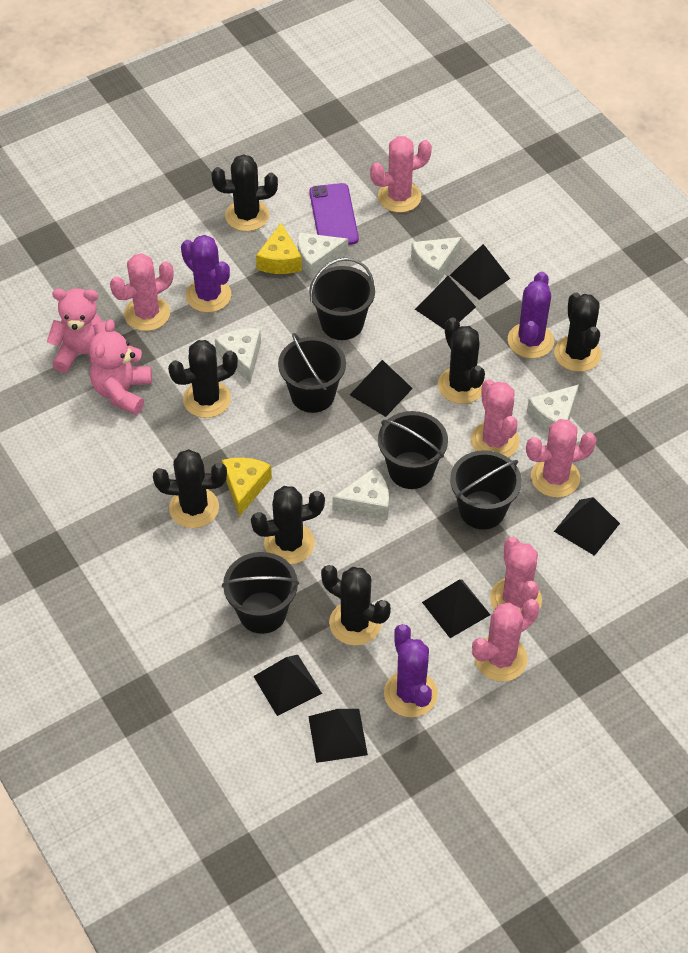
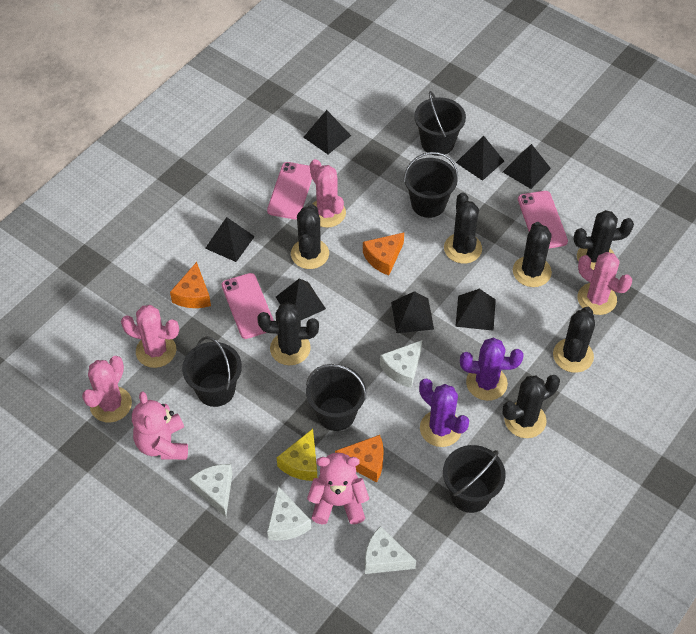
orange cheese: none = 0 -> [170,262,211,308] [335,435,384,482] [363,233,404,275] = 3
pink cactus: [110,253,174,331] [370,136,432,213] [471,379,520,457] [472,599,539,682] [490,537,542,611] [526,419,597,498] = 6 -> [82,356,132,422] [121,305,179,368] [310,159,346,228] [577,252,632,315] = 4
pink phone: none = 0 -> [222,273,274,339] [267,162,312,219] [518,191,568,248] = 3
purple cactus: [181,235,231,313] [384,624,438,717] [508,272,554,359] = 3 -> [419,378,469,447] [460,338,523,401] = 2
purple phone: [309,183,359,245] = 1 -> none = 0
white cheese: [215,328,261,383] [298,232,348,279] [332,467,389,520] [411,237,462,284] [527,384,579,433] = 5 -> [189,464,232,517] [267,486,311,541] [365,526,416,574] [380,340,422,388] = 4
yellow cheese: [222,457,272,517] [256,223,302,274] = 2 -> [277,429,317,481] = 1

